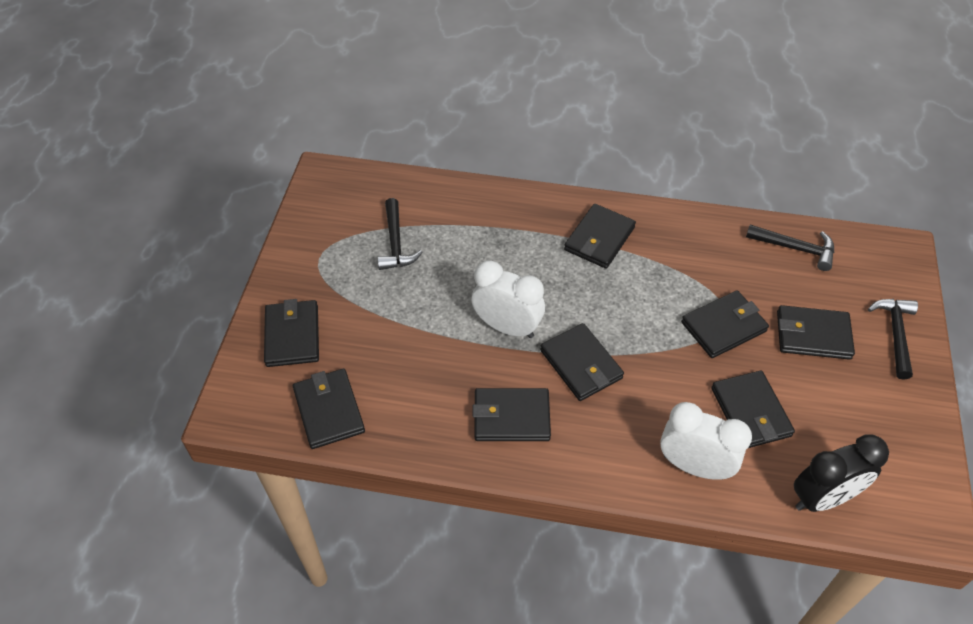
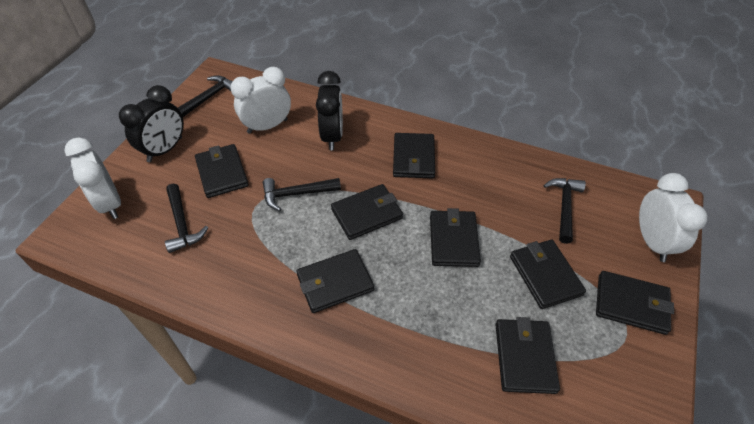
black clock: [794,434,889,512] = 1 -> [119,85,184,162] [316,71,343,150] = 2
black hammer: [377,198,423,270] [746,224,834,271] [868,299,918,380] = 3 -> [165,184,208,253] [178,75,233,117] [263,178,341,211] [543,178,586,244] = 4
white clock: [472,260,545,338] [660,402,752,480] = 2 -> [64,137,121,219] [230,67,291,134] [639,173,707,262] = 3

